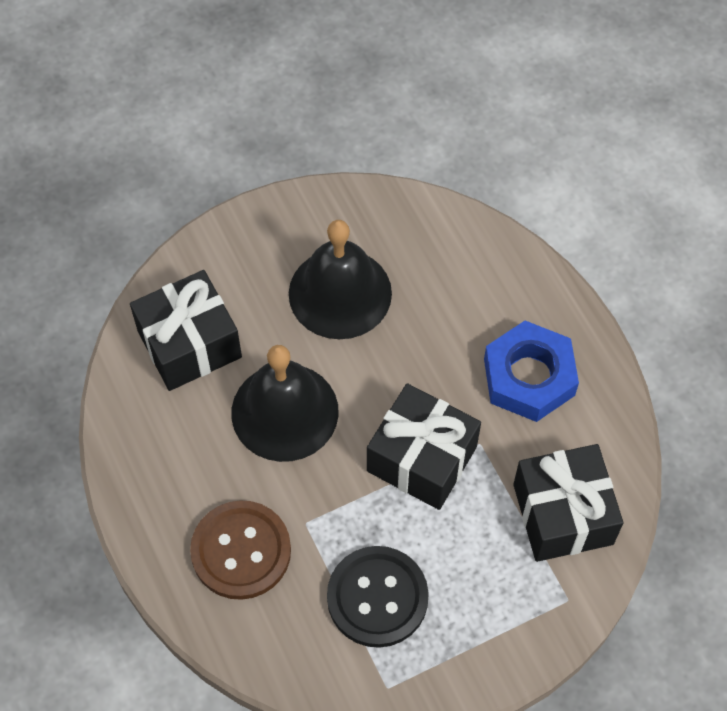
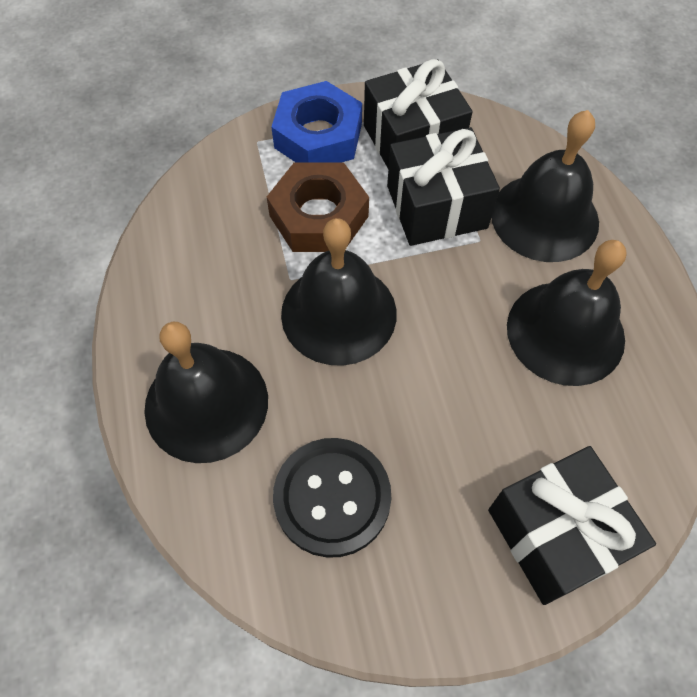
black bell: [231,345,339,462] [289,220,392,339] = 2 -> [144,322,268,463] [281,218,397,366] [491,110,599,262] [507,240,626,386] = 4
brown button: [190,500,291,600] = 1 -> none = 0
brown nut: none = 0 -> [267,162,369,252] = 1

